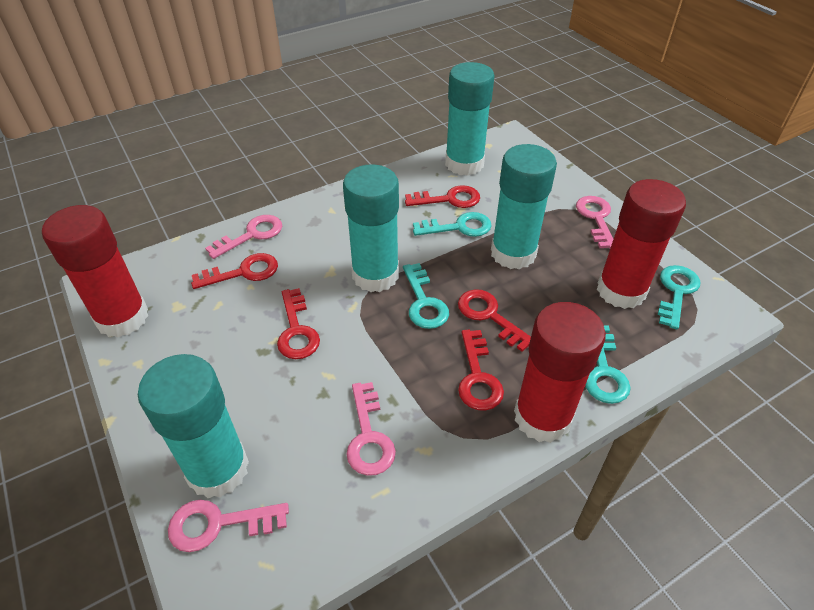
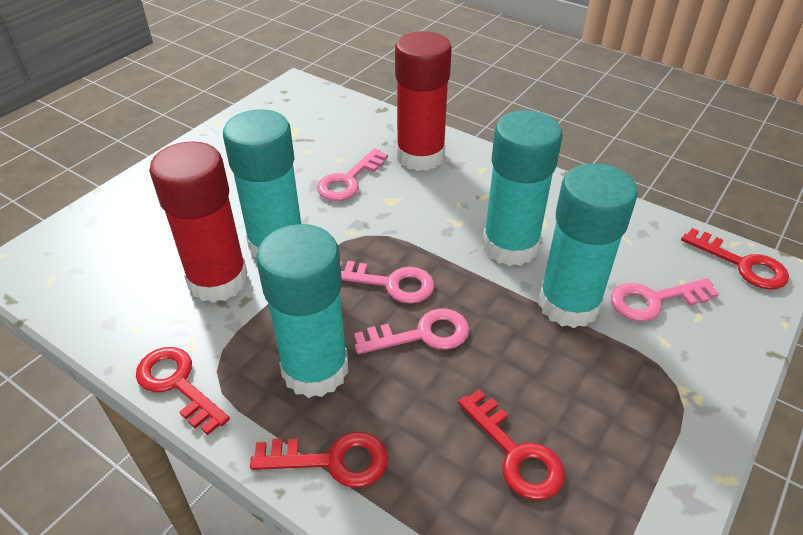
red glue stick: [42,205,148,337] [514,302,606,443] [597,179,686,309] = 3 -> [149,141,248,303] [395,31,452,171] = 2
red key: [191,253,278,289] [277,288,320,359] [405,185,480,208] [458,289,531,352] [458,330,504,411] = 5 -> [136,347,230,435] [250,432,388,488] [458,390,565,500] [681,228,789,289] = 4
turquoise key: [403,263,449,329] [413,212,492,237] [585,325,631,404] [658,265,701,329] = 4 -> none = 0

